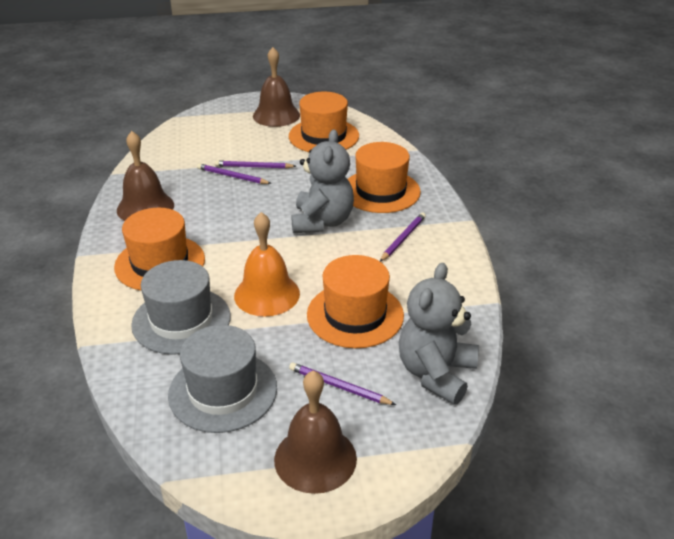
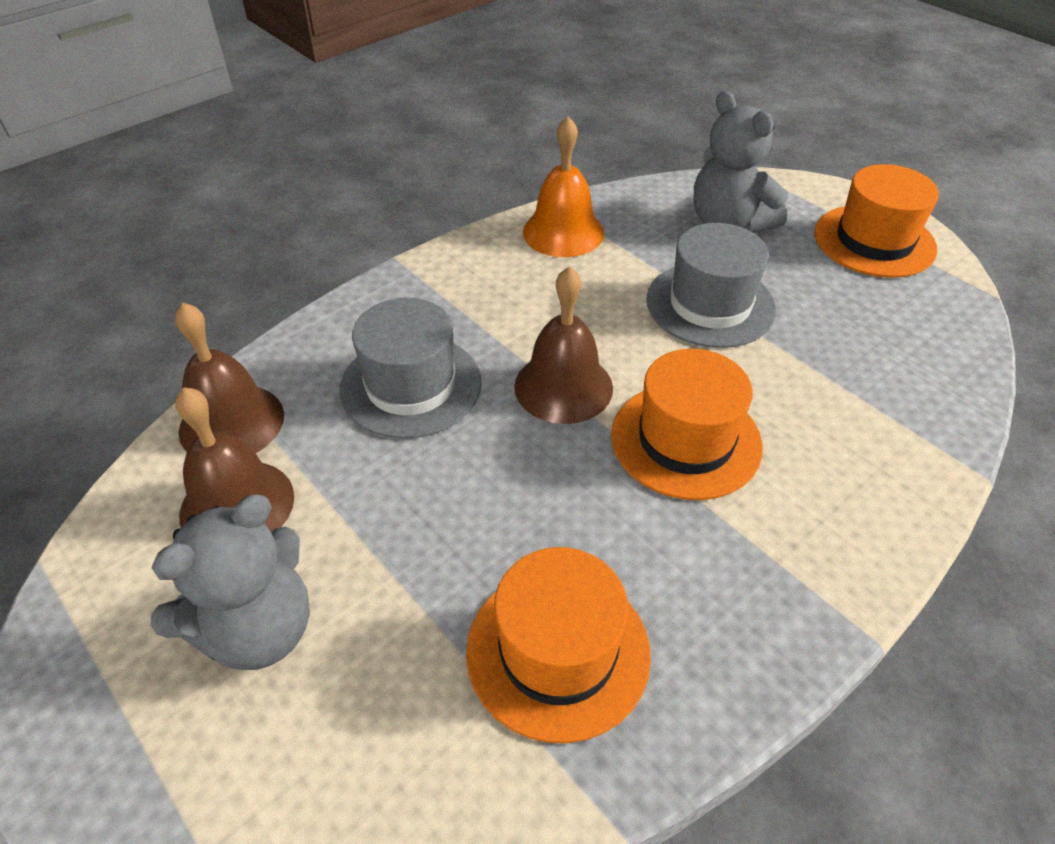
orange hat: [114,208,205,290] [289,92,359,152] [307,255,404,348] [348,142,421,213] = 4 -> [466,547,651,743] [611,349,763,500] [814,164,939,278] = 3
purple pencil: [197,163,272,184] [215,160,296,168] [289,362,396,405] [380,213,426,262] = 4 -> none = 0

